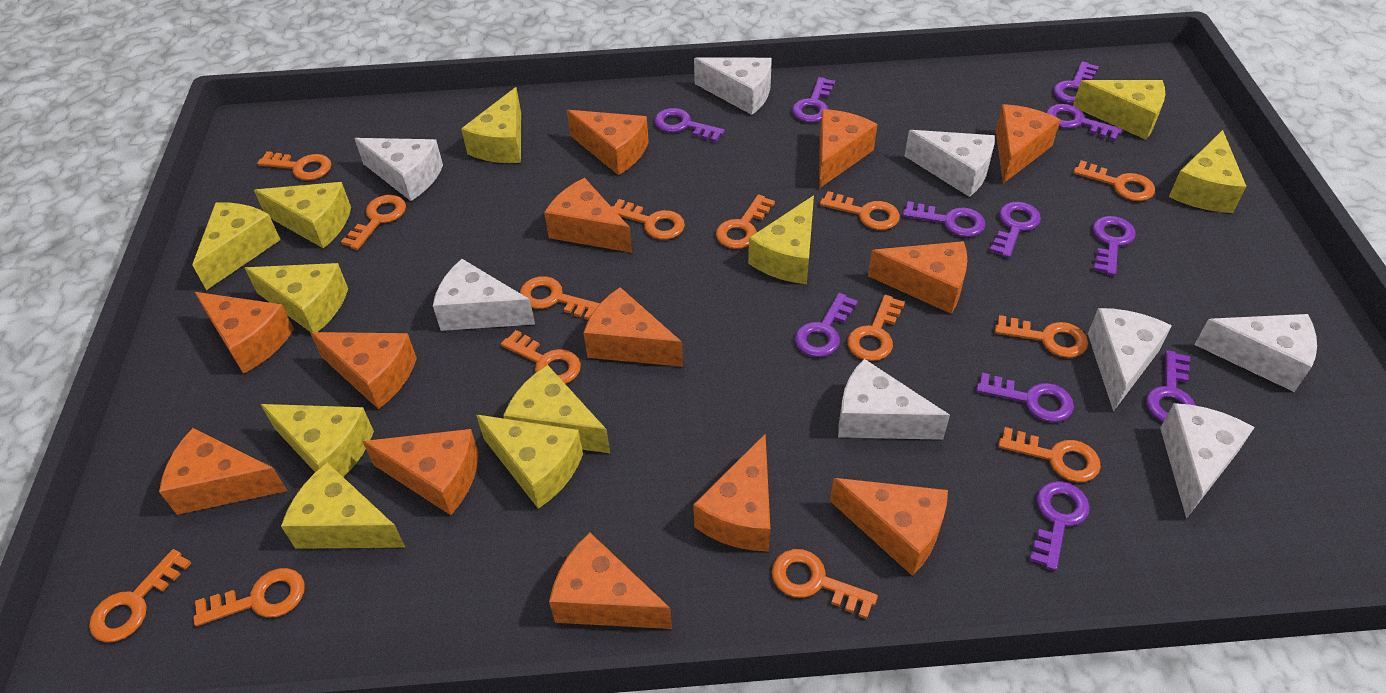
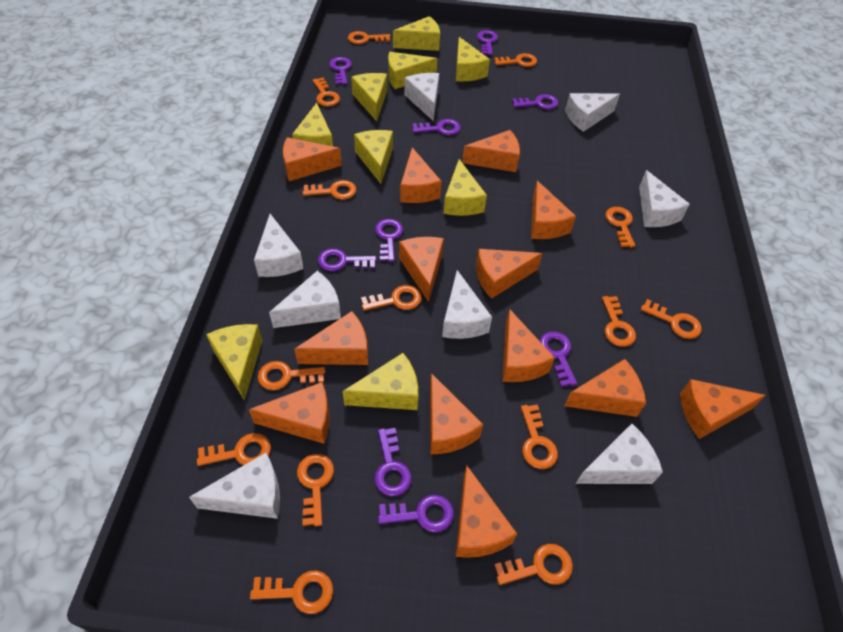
purple key: [654,108,725,142] [792,77,835,123] [795,293,858,357] [902,201,985,237] [976,373,1074,422] [990,202,1041,258] [1029,481,1090,571] [1046,104,1122,141] [1053,61,1099,104] [1092,216,1136,276] [1146,350,1196,422] = 11 -> [318,248,377,271] [329,57,352,85] [375,219,403,262] [375,428,412,496] [378,495,454,532] [412,119,461,135] [477,30,498,55] [512,94,558,110] [540,332,577,387] = 9
yellow cheese: [192,202,281,290] [245,263,348,332] [254,182,351,249] [261,404,374,477] [281,463,406,549] [461,87,521,163] [476,415,583,509] [503,365,610,453] [748,195,814,284] [1073,80,1165,140] [1169,130,1247,213] = 11 -> [206,324,263,401] [292,103,333,146] [343,353,418,410] [351,73,387,121] [354,130,393,184] [388,52,437,89] [393,16,440,51] [443,159,487,216] [456,37,490,81] = 9

